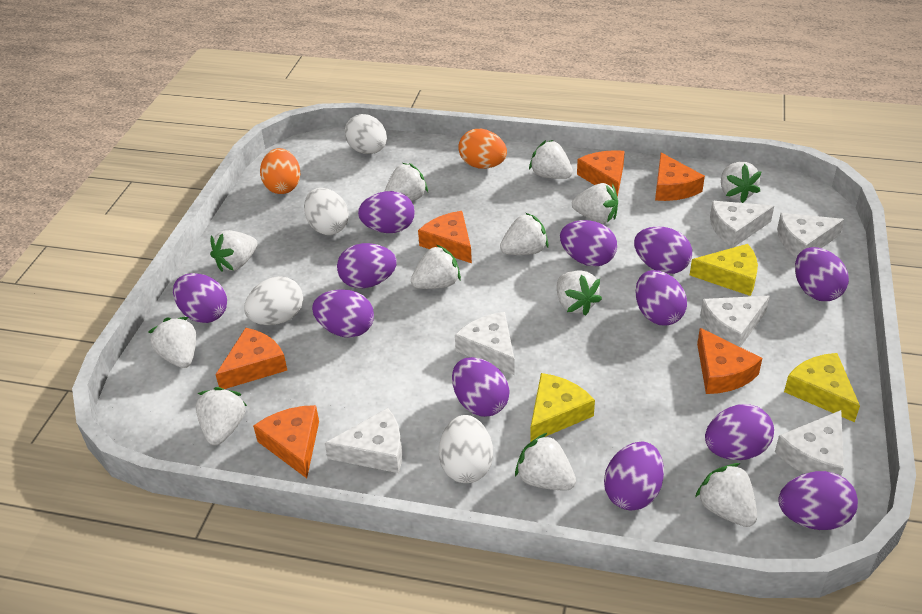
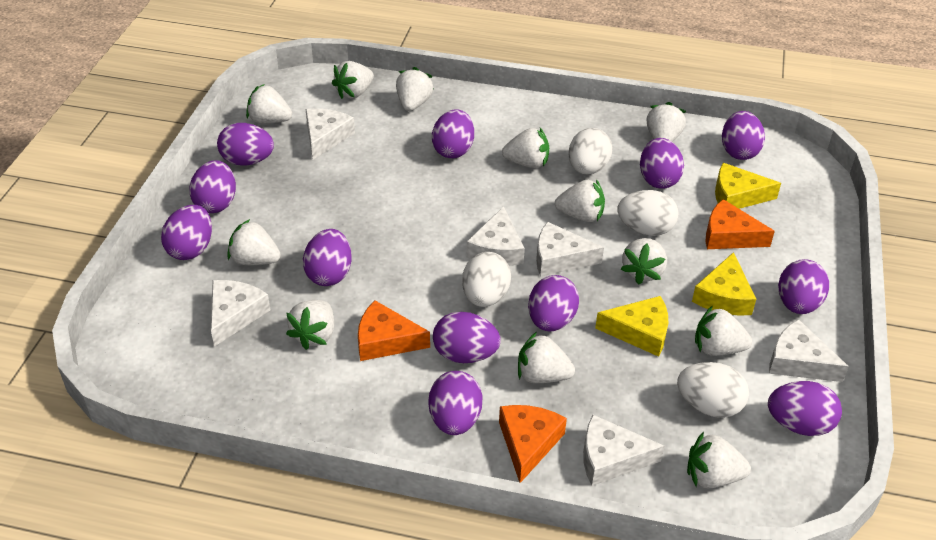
orange cheese: [215,328,287,389] [253,405,319,478] [418,211,472,263] [577,150,625,197] [655,153,705,201] [697,328,762,394] = 6 -> [358,300,430,361] [499,405,567,483] [705,199,775,249] = 3
orange egg: [260,148,300,194] [458,129,507,169] = 2 -> none = 0

